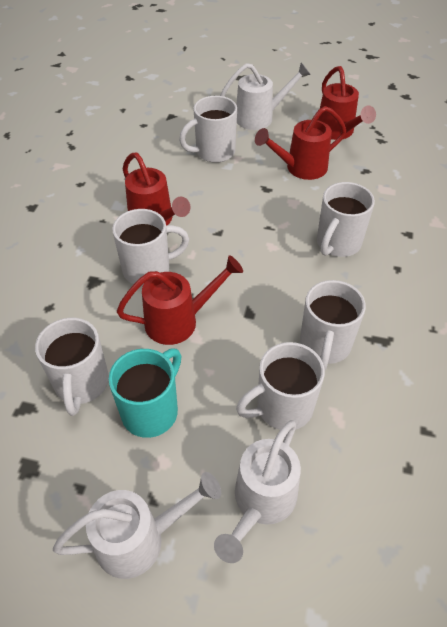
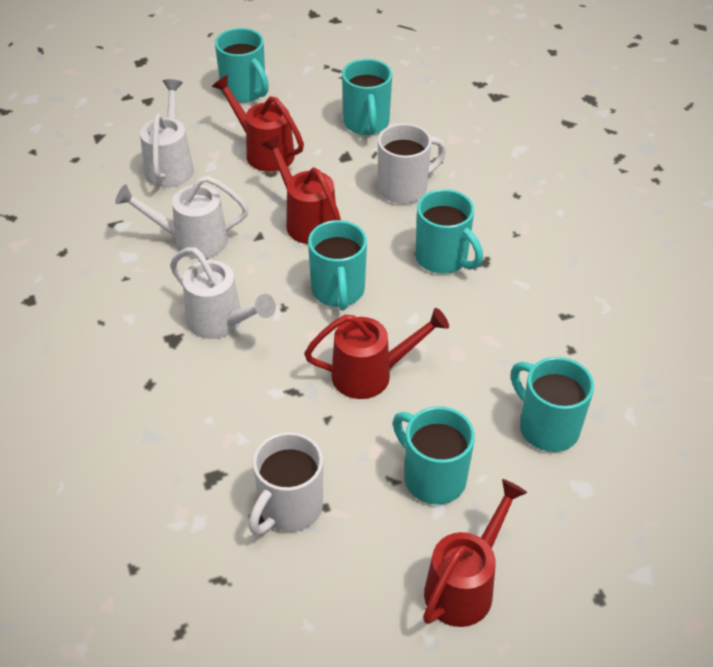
turquoise mug: [109,348,181,438] = 1 -> [215,28,269,102] [308,220,367,311] [342,59,392,135] [393,406,475,505] [416,189,483,274] [511,357,594,452] = 6
white mug: [35,317,109,416] [112,209,189,286] [179,96,237,163] [236,342,325,430] [300,280,366,370] [317,182,375,257] = 6 -> [249,432,323,535] [378,123,446,204] = 2

